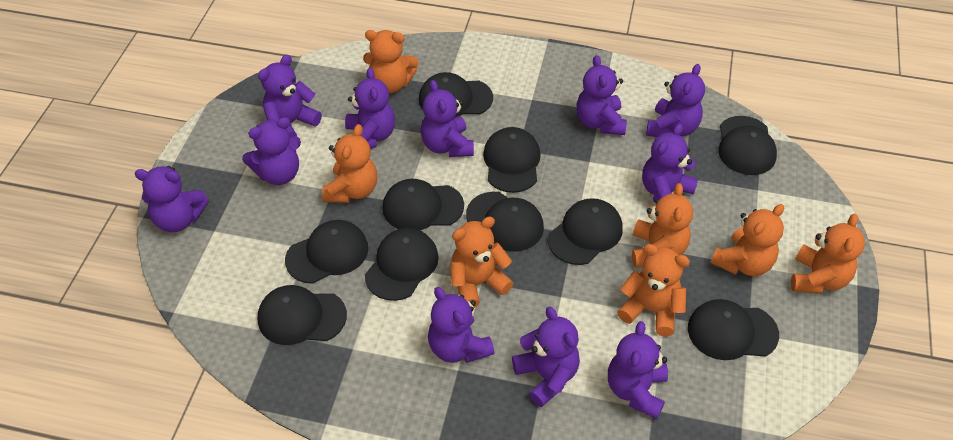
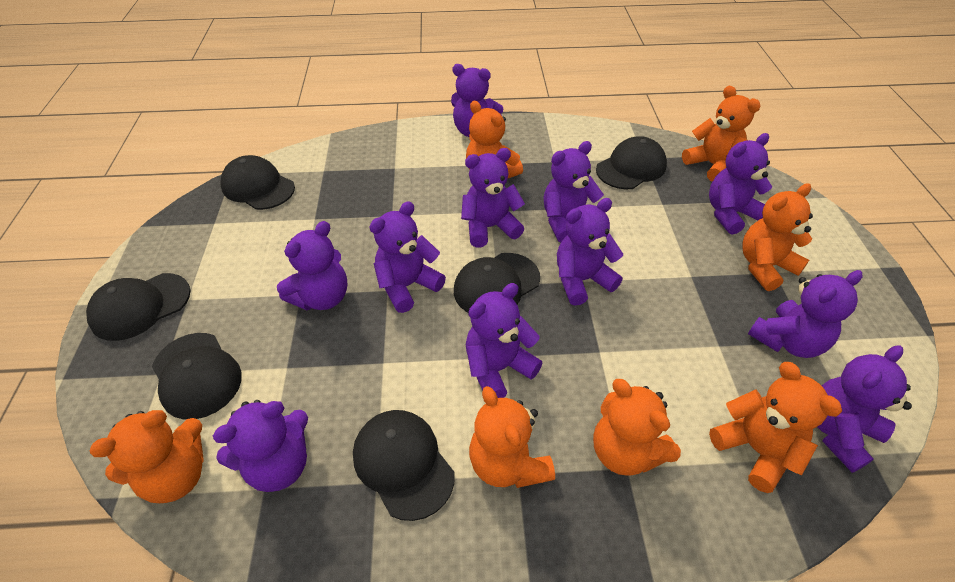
black cap: [258,285,347,345] [285,220,368,284] [365,228,439,301] [382,179,464,230] [419,72,493,118] [466,192,544,251] [483,127,541,193] [548,198,623,265] [688,299,779,360] [718,116,777,175] = 10 -> [86,273,191,341] [152,333,242,420] [221,155,295,210] [353,410,455,521] [454,253,540,313] [596,136,667,189] = 6

